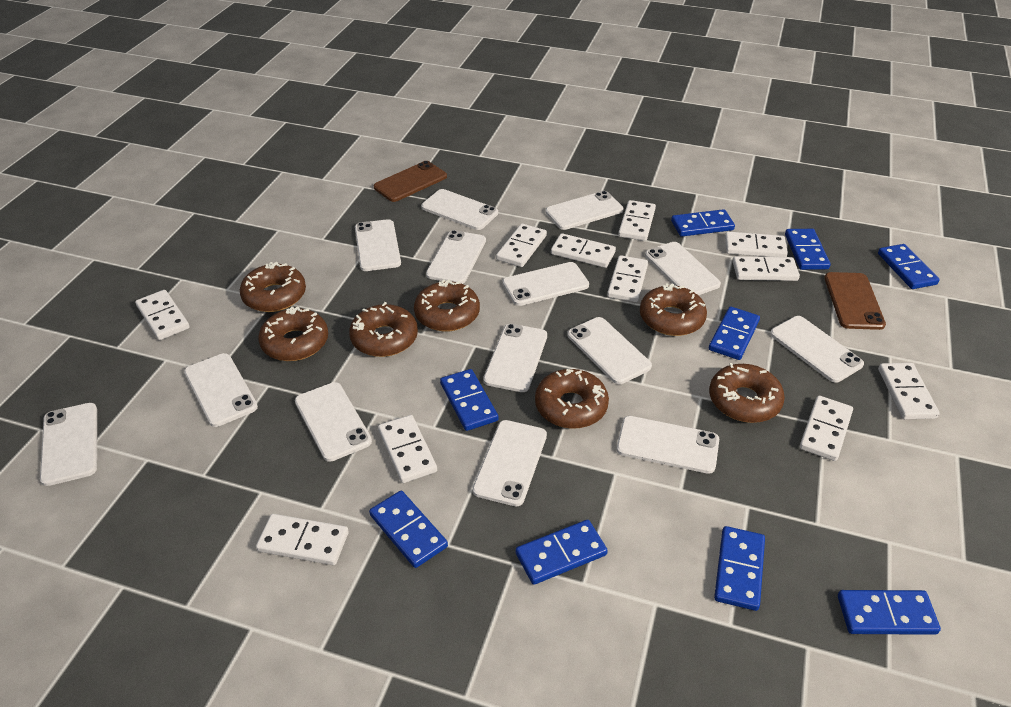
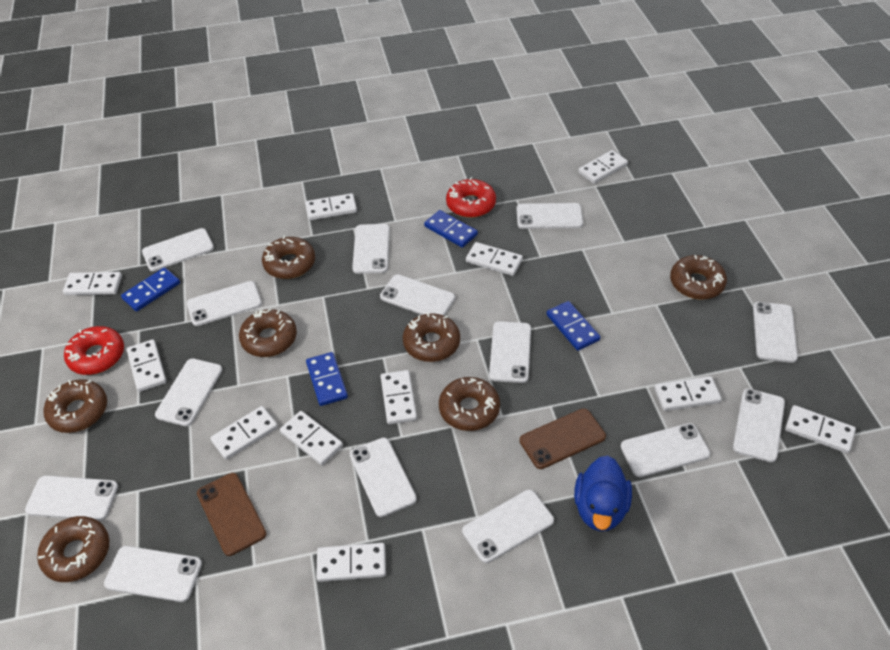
blue domino: [369,491,448,568] [440,369,498,431] [515,520,608,585] [671,209,735,237] [709,306,760,360] [714,526,765,611] [785,229,830,270] [838,590,941,635] [878,244,940,289] = 9 -> [121,267,180,311] [306,352,348,406] [424,210,478,248] [547,301,600,351] = 4
blue duck: none = 0 -> [574,456,632,531] = 1
red donut: none = 0 -> [64,326,124,375] [446,177,496,218] = 2

